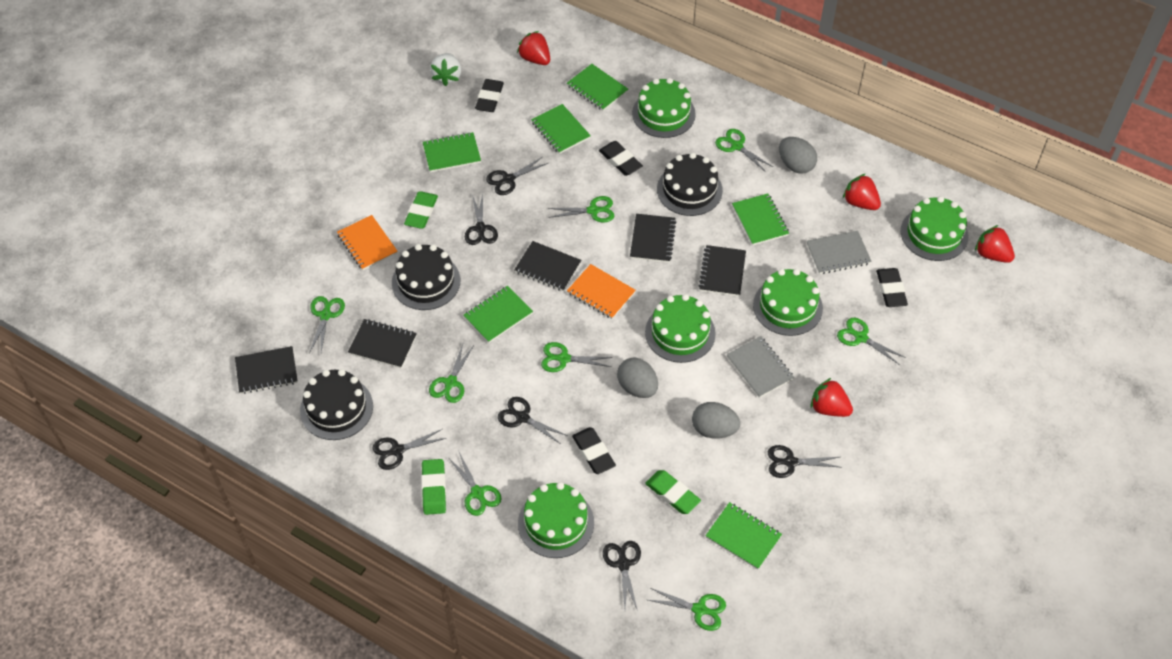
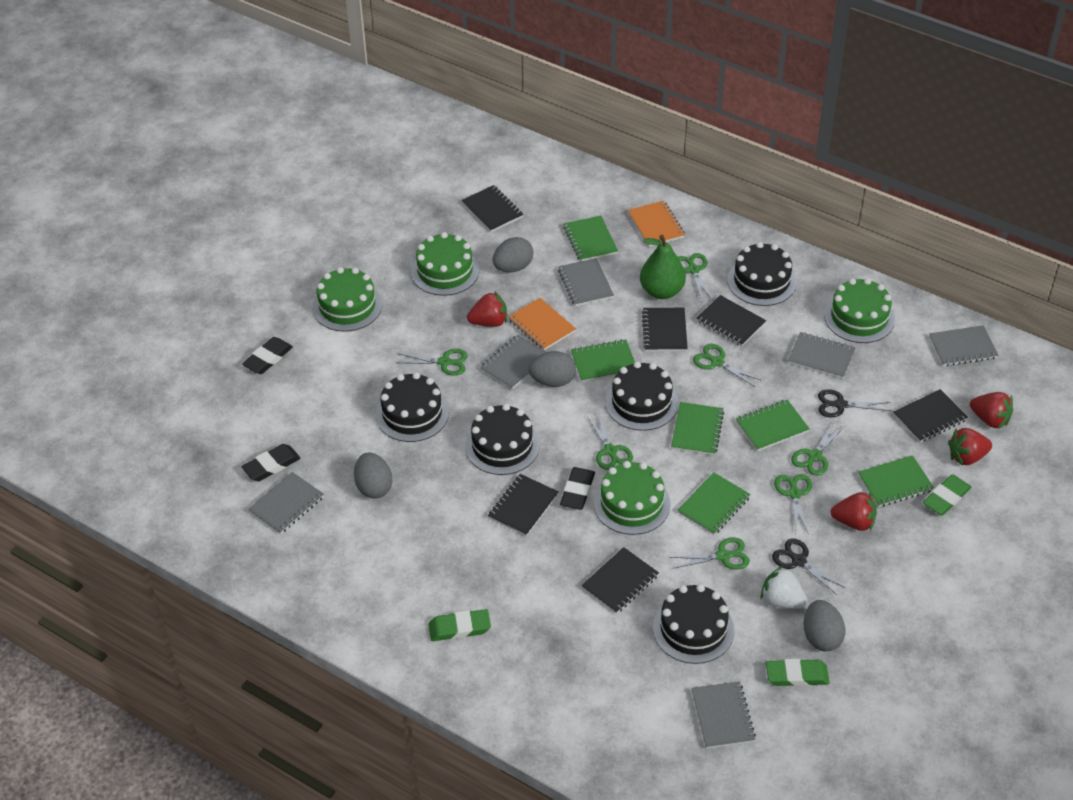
black cake: [300,369,373,440] [392,244,460,310] [657,153,723,216] = 3 -> [376,372,449,442] [465,404,540,475] [605,361,678,431] [653,584,734,664] [727,242,796,306] = 5
black eraser: [475,79,504,112] [572,427,616,474] [599,141,643,176] [876,268,908,307] = 4 -> [241,444,300,481] [242,337,293,374] [560,467,595,510] = 3
black notebook: [235,346,298,394] [348,319,417,368] [514,241,581,291] [630,214,677,263] [698,245,746,296] = 5 -> [461,185,523,232] [488,474,558,536] [581,547,659,614] [642,308,688,352] [696,295,766,346] [893,389,968,443] = 6
black scissors: [372,429,446,470] [465,193,498,245] [486,157,548,195] [498,397,568,444] [603,541,641,611] [768,445,842,478] = 6 -> [772,538,845,595] [818,389,891,417] = 2
green cake: [518,482,594,558] [632,78,696,138] [645,294,716,363] [753,269,823,336] [901,196,968,261] = 5 -> [313,267,382,332] [411,232,479,296] [594,461,671,535] [824,278,895,343] = 4
green pear: none = 0 -> [640,235,686,299] = 1
green scissors: [309,296,345,353] [429,344,474,403] [448,452,501,516] [541,342,613,372] [548,196,614,223] [648,588,726,631] [715,129,773,172] [837,318,906,365] = 8 -> [396,349,468,376] [587,413,633,470] [670,537,750,569] [678,253,713,300] [693,344,760,387] [774,474,812,535] [791,422,845,476] = 7
grey egg: [617,358,658,398] [692,402,740,439] [779,137,817,174] = 3 -> [354,452,392,499] [493,237,533,272] [528,351,576,387] [804,600,846,651] = 4
grey notebook: [727,336,794,398] [807,231,872,274] = 2 -> [248,472,324,534] [480,335,546,389] [558,258,614,306] [691,681,756,749] [788,332,856,379] [929,325,998,366] = 6

